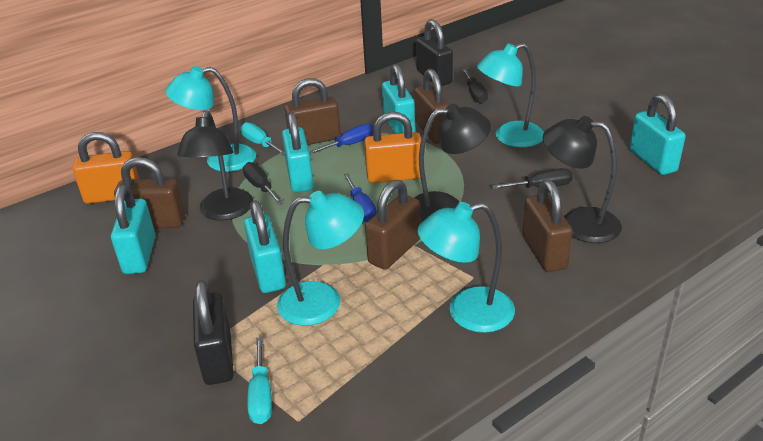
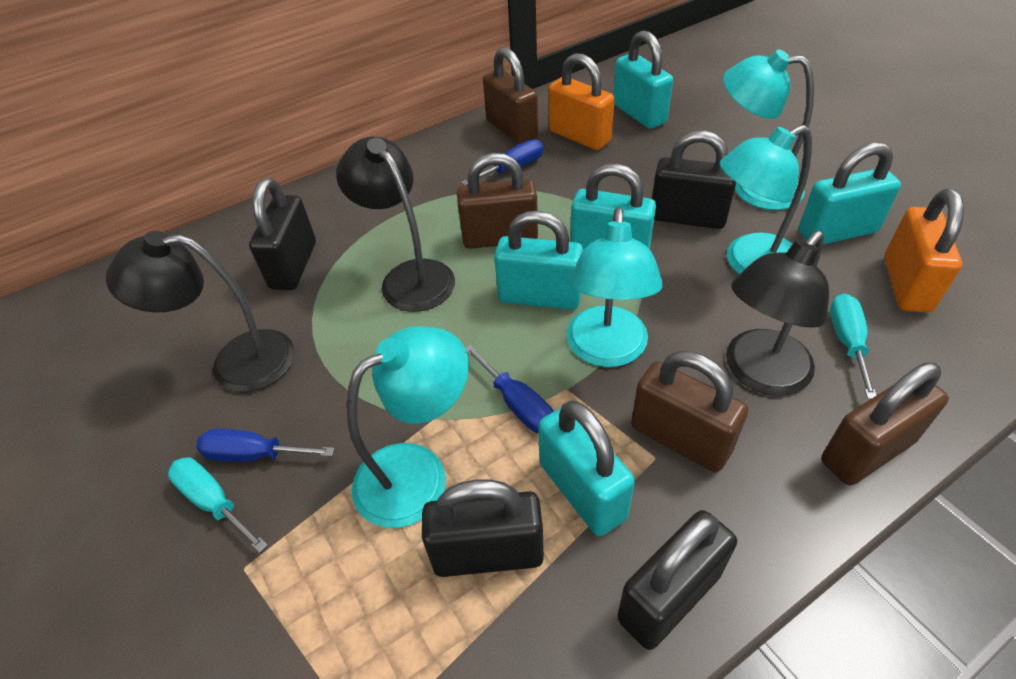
black padlock: [193,280,234,385] [416,19,453,86] = 2 -> [249,178,316,290] [422,480,544,577] [617,510,737,650] [652,130,736,229] = 4
black screwdriver: [243,162,284,205] [462,69,488,104] [492,168,573,189] = 3 -> none = 0
blue screwdriver: [309,124,373,154] [343,173,377,222] = 2 -> [196,429,335,462] [461,139,543,185] [465,345,554,433] = 3
brown padlock: [114,157,185,228] [284,78,341,145] [365,180,421,270] [414,69,450,144] [522,179,573,272] = 5 -> [457,153,538,249] [483,47,538,144] [631,351,748,472] [821,362,949,486] = 4

